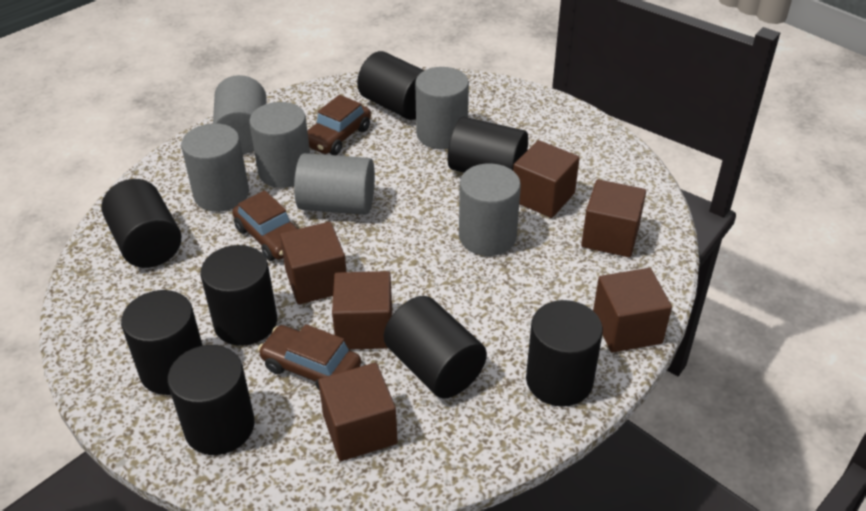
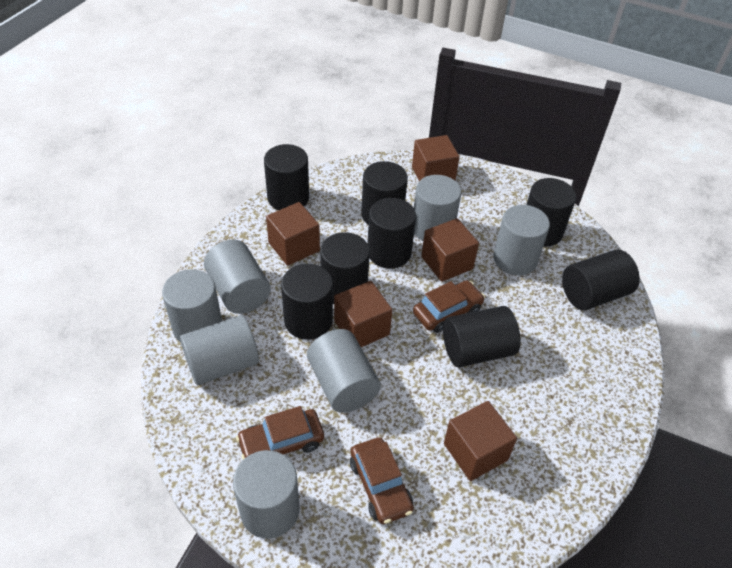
brown cube: [280,222,347,305] [318,363,398,461] [332,271,392,350] [513,140,580,218] [581,179,646,258] [593,268,672,353] = 6 -> [266,202,320,266] [334,281,392,347] [412,135,460,181] [421,218,479,282] [444,401,517,481] = 5
grey cylinder: [181,123,249,212] [213,75,267,154] [249,102,310,188] [294,153,375,215] [415,67,469,149] [459,163,521,256] = 6 -> [162,269,222,342] [180,315,259,385] [204,240,271,314] [233,450,300,538] [307,329,381,413] [414,175,461,241] [493,205,550,275] = 7

